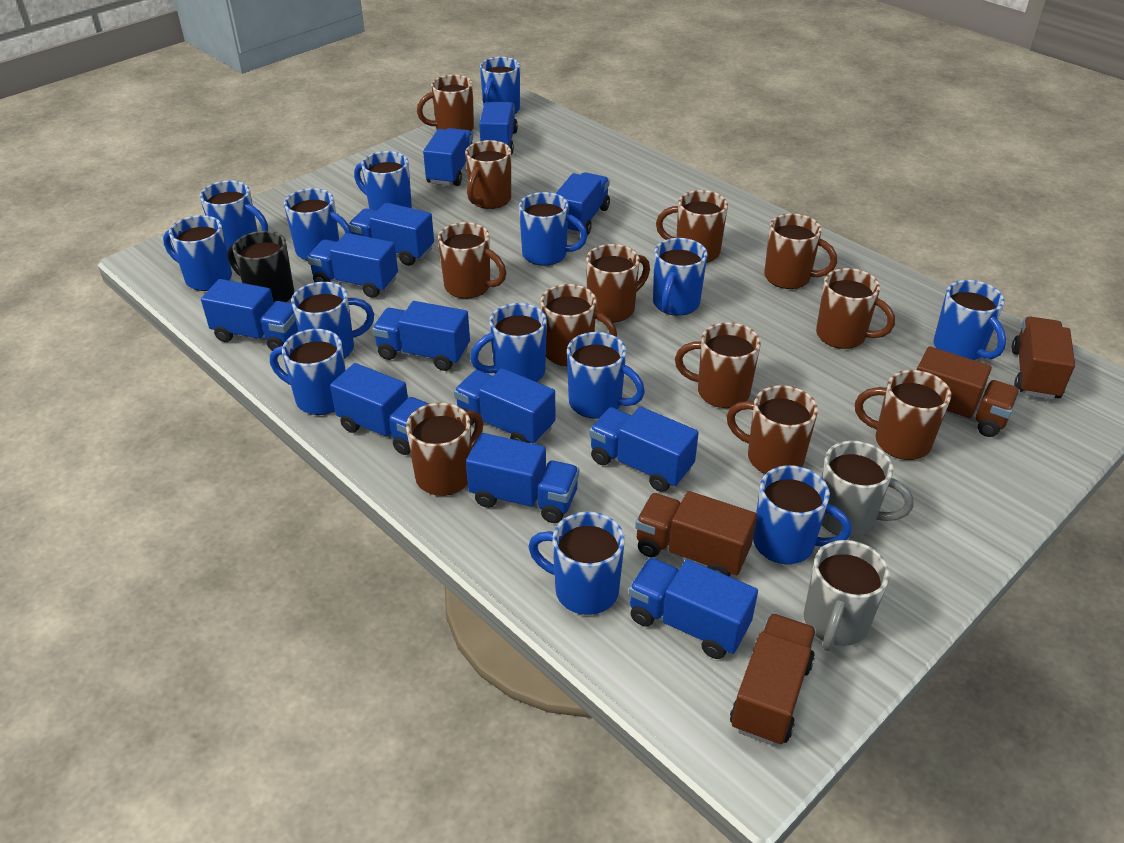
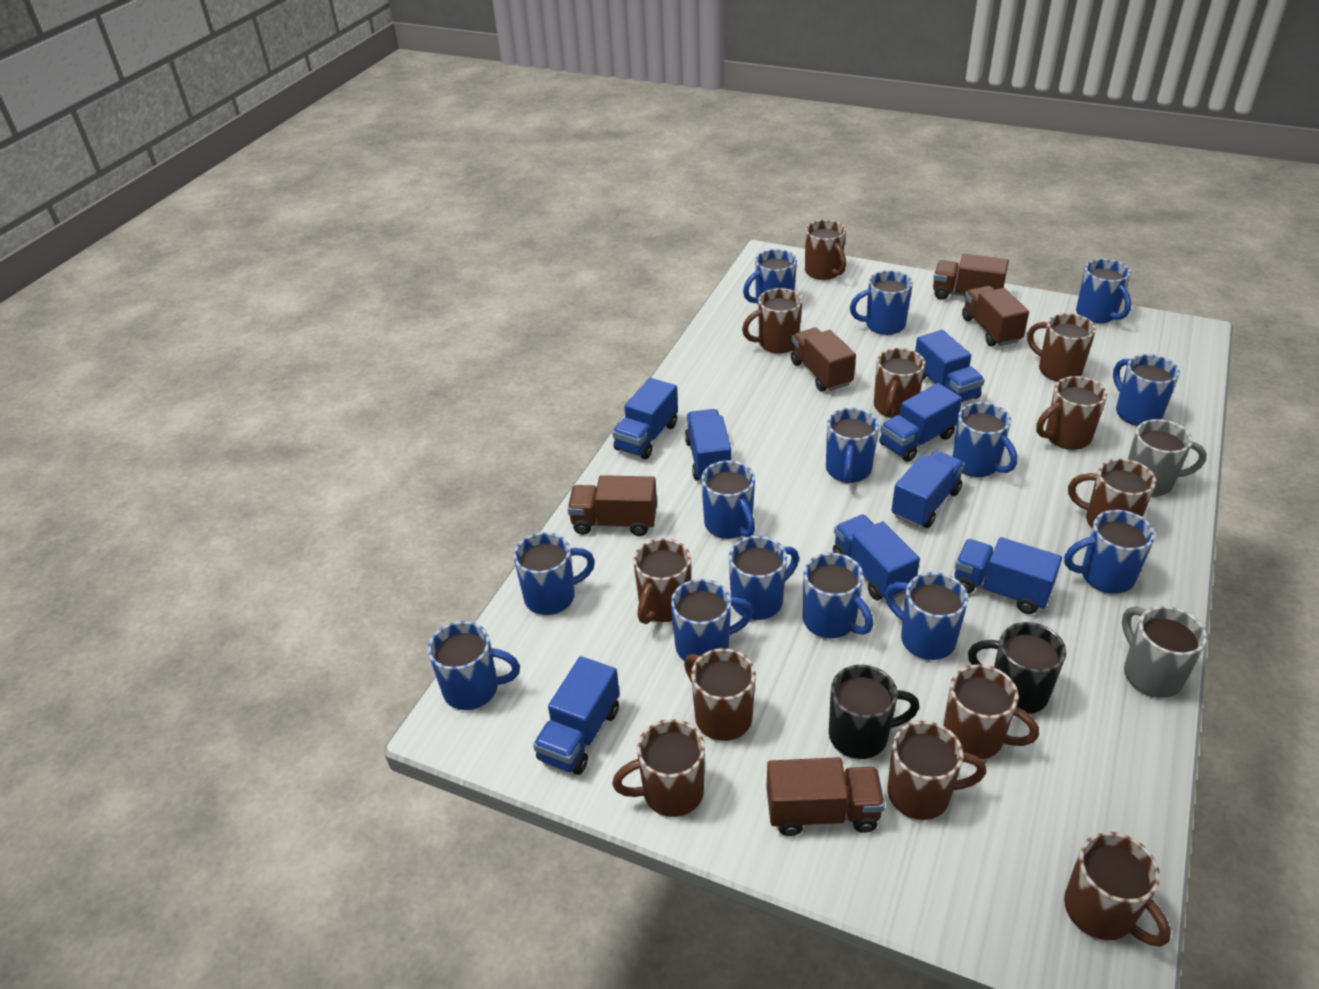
black mug: [228,231,294,302] = 1 -> [829,665,920,759] [968,622,1066,714] = 2
blue truck: [201,279,298,351] [307,233,398,298] [330,363,429,455] [348,203,434,266] [372,301,470,371] [423,128,473,186] [454,368,555,444] [466,433,579,523] [479,102,518,155] [555,172,610,235] [589,407,699,492] [628,558,758,659] = 12 -> [533,656,620,775] [612,378,678,459] [685,409,731,480] [833,515,920,600] [879,383,962,462] [892,451,965,528] [915,330,985,402] [954,537,1062,614] = 8
brown truck: [635,491,757,577] [730,613,817,746] [917,346,1020,437] [1012,316,1075,400] = 4 -> [567,475,657,536] [766,757,885,836] [791,328,856,392] [933,254,1009,300] [962,286,1029,346] = 5

